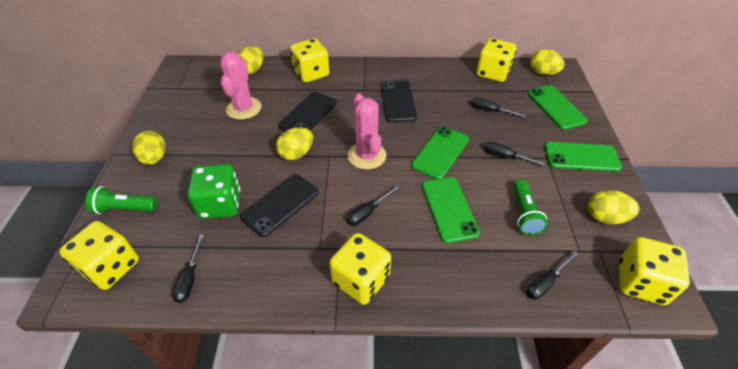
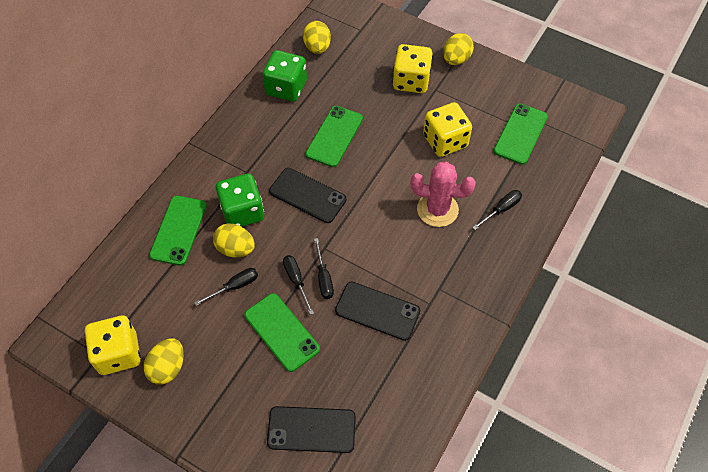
black screwdriver: [172,235,204,303] [347,185,400,226] [471,97,527,118] [484,142,546,166] [527,251,578,299] = 5 -> [194,268,258,306] [283,255,314,315] [314,238,334,299] [472,190,522,230] = 4
green dice: [187,164,240,219] = 1 -> [216,174,264,227] [262,50,307,102] = 2
green flashlight: [86,186,157,214] [513,179,548,236] = 2 -> none = 0
pink cactus: [220,52,262,120] [347,94,386,170] = 2 -> [410,162,476,227] = 1
yellow dice: [59,221,139,290] [290,38,329,83] [329,233,391,305] [476,38,517,82] [619,237,690,305] = 5 -> [85,316,141,375] [393,44,432,93] [423,102,472,157] = 3
yellow egg: [132,131,166,165] [237,46,264,75] [276,127,313,160] [530,49,565,75] [588,190,639,224] = 5 -> [143,338,184,385] [213,223,255,257] [303,21,331,54] [443,33,474,65] = 4

